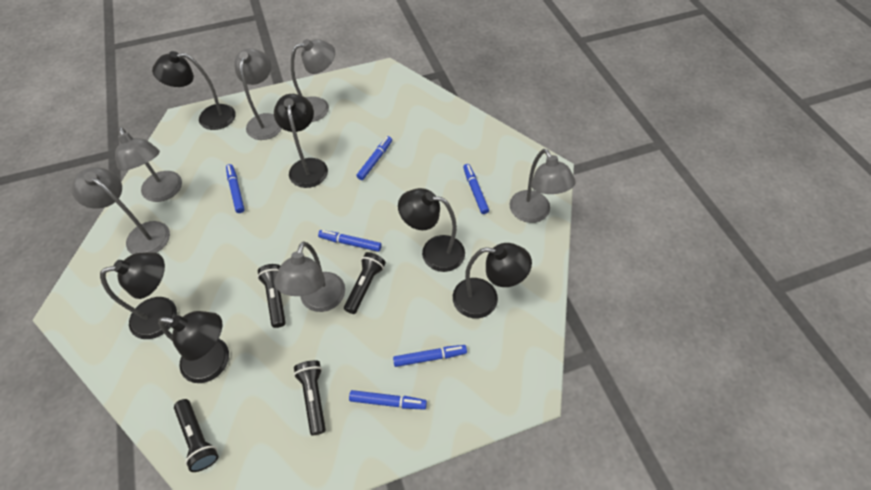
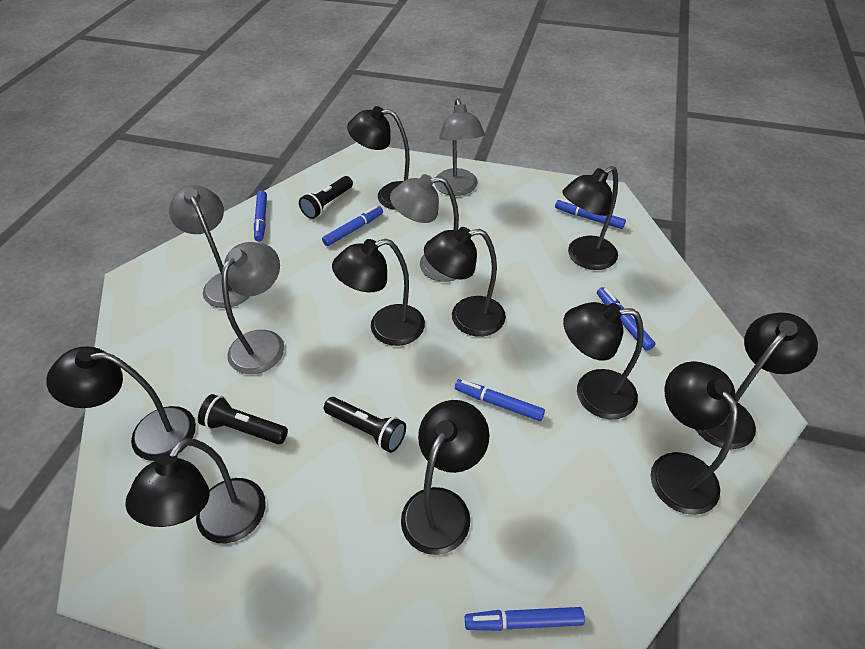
black flashlight: [174,399,218,472] [257,264,286,328] [294,360,326,436] [344,252,386,314] = 4 -> [198,394,288,444] [299,176,353,219] [324,397,406,453] = 3
black lamp: [100,252,177,339] [152,51,236,130] [158,311,229,383] [274,94,328,188] [398,188,465,272] [453,243,532,318] = 6 -> [46,346,196,461] [125,438,266,543] [332,239,425,346] [347,106,410,210] [401,400,489,555] [424,227,506,337] [562,166,618,270] [563,302,644,419] [651,361,738,515] [695,313,818,449] = 10
grey lamp: [71,167,170,254] [115,127,182,202] [235,48,282,140] [275,241,345,312] [291,39,335,122] [510,149,575,223] = 6 -> [169,185,250,308] [222,242,284,374] [390,174,459,282] [434,98,485,196] = 4

